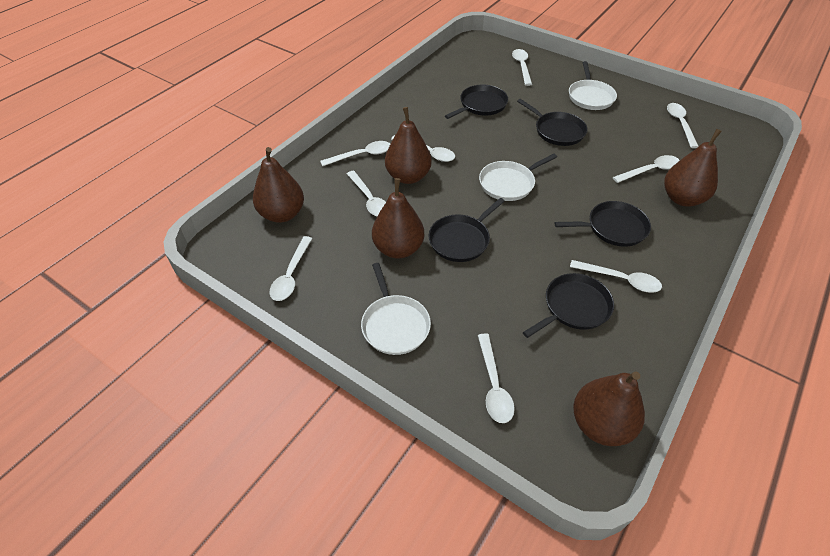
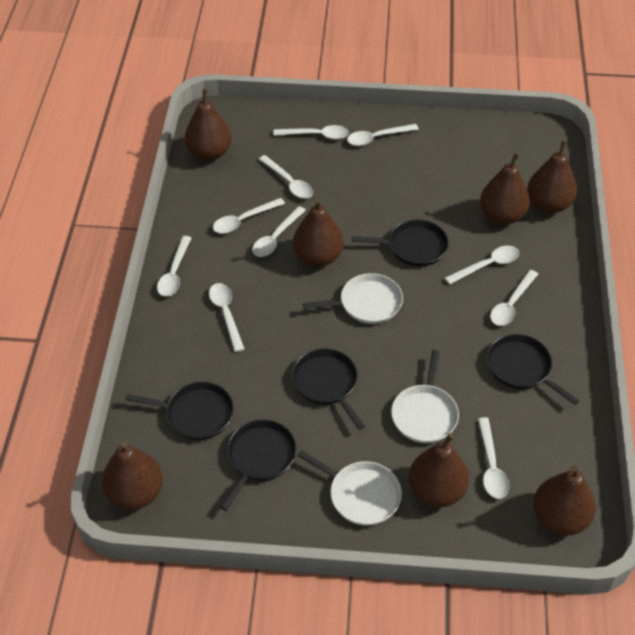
brown pear: [253,147,304,223] [372,178,424,259] [385,107,432,184] [573,372,645,446] [664,129,722,207] = 5 -> [102,441,163,510] [185,89,232,161] [293,198,344,267] [409,433,469,507] [480,152,530,225] [527,140,577,213] [533,465,596,536] = 7
white spoon: [270,236,313,301] [320,141,390,167] [347,171,386,216] [391,135,455,162] [478,333,515,423] [512,49,532,86] [570,260,662,293] [613,155,680,183] [667,103,699,148] = 9 -> [157,236,191,297] [209,283,245,352] [213,198,285,234] [252,206,306,257] [259,155,313,199] [273,125,349,139] [347,124,419,146] [445,245,519,285] [478,417,509,499] [490,270,538,326] = 10

